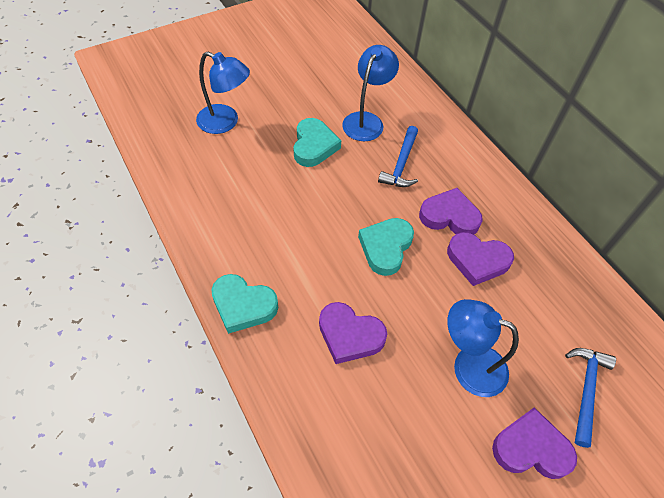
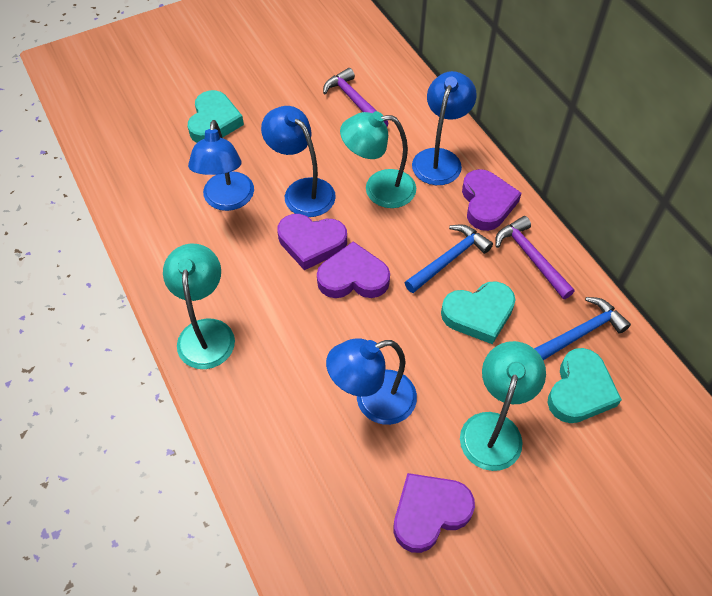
blue lamp: [196,52,250,134] [342,45,399,141] [447,299,519,397] = 3 -> [188,120,254,211] [261,106,336,217] [326,338,417,425] [412,71,477,185] = 4
purple hammer: none = 0 -> [323,68,389,126] [495,216,575,299] = 2
turquoise lamp: none = 0 -> [163,243,235,369] [340,111,416,208] [460,341,546,471] = 3

